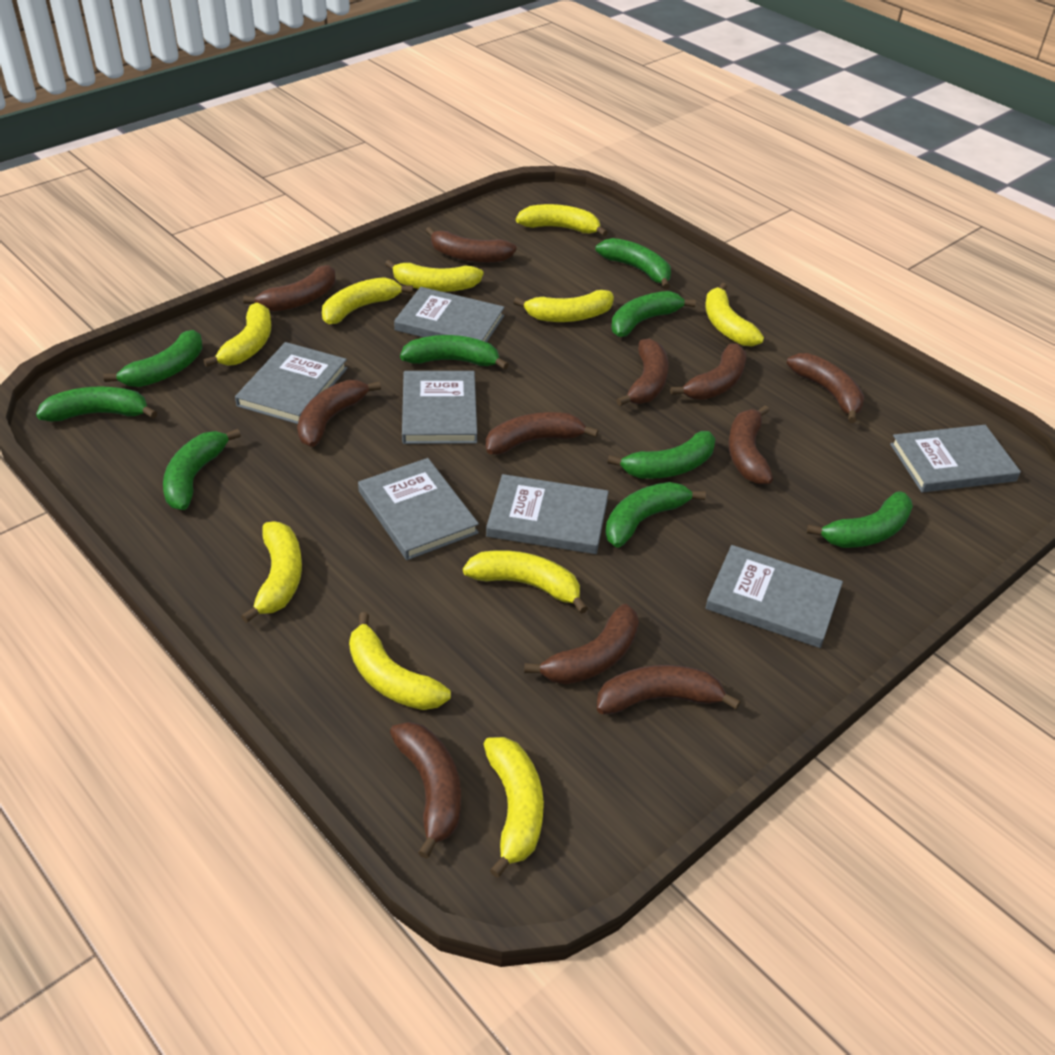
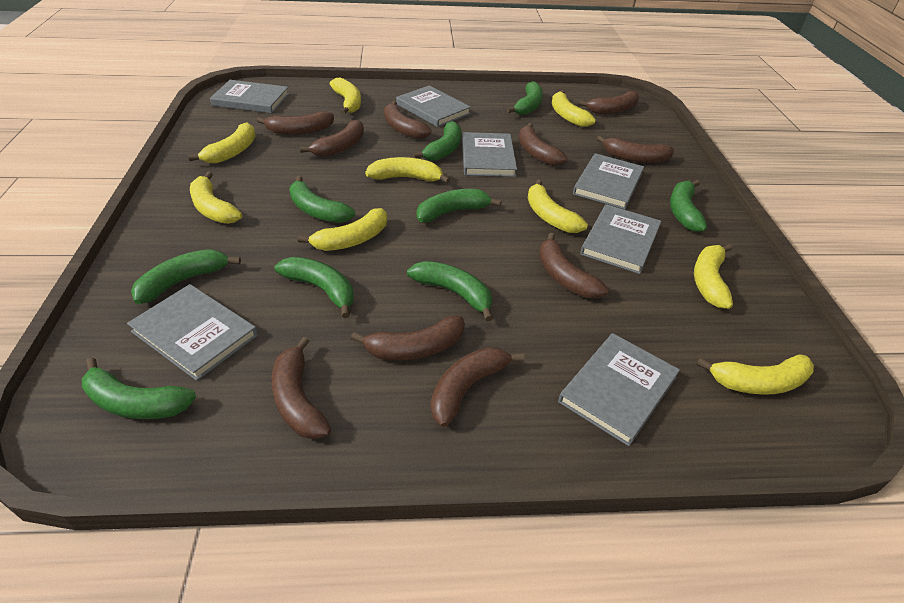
brown banana: [243,265,336,312] [297,380,381,447] [390,722,461,859] [426,227,517,263] [486,412,598,455] [524,604,639,684] [597,665,741,714] [616,338,669,406] [670,343,746,400] [728,405,773,484] [786,353,864,423] = 11 -> [257,111,334,135] [272,337,331,439] [300,120,364,157] [351,315,465,360] [384,101,432,139] [431,347,525,427] [519,123,568,166] [539,233,609,298] [579,91,639,114] [597,135,674,163] = 10
yellow banana: [203,303,271,367] [241,521,302,623] [322,277,413,324] [349,612,451,710] [385,260,483,292] [463,550,588,614] [484,737,544,878] [513,290,614,322] [516,204,608,237] [705,283,764,346] = 10 -> [188,122,256,164] [190,171,242,224] [298,208,387,251] [330,77,361,115] [365,157,451,183] [528,179,588,233] [552,90,596,127] [694,244,733,309] [696,354,814,395] = 9

